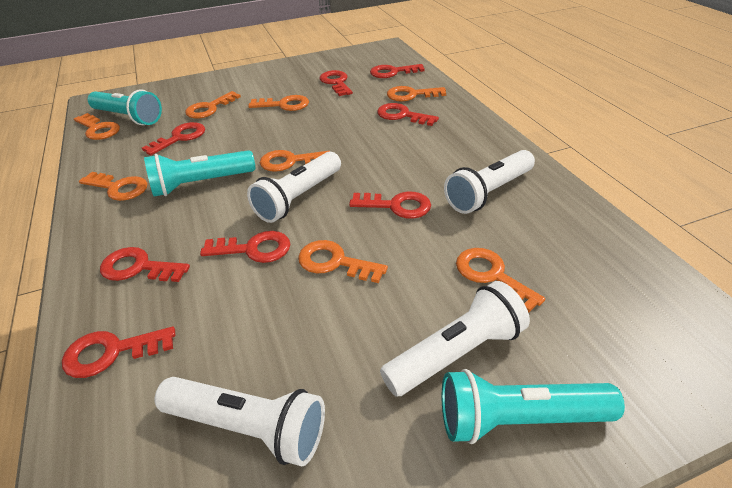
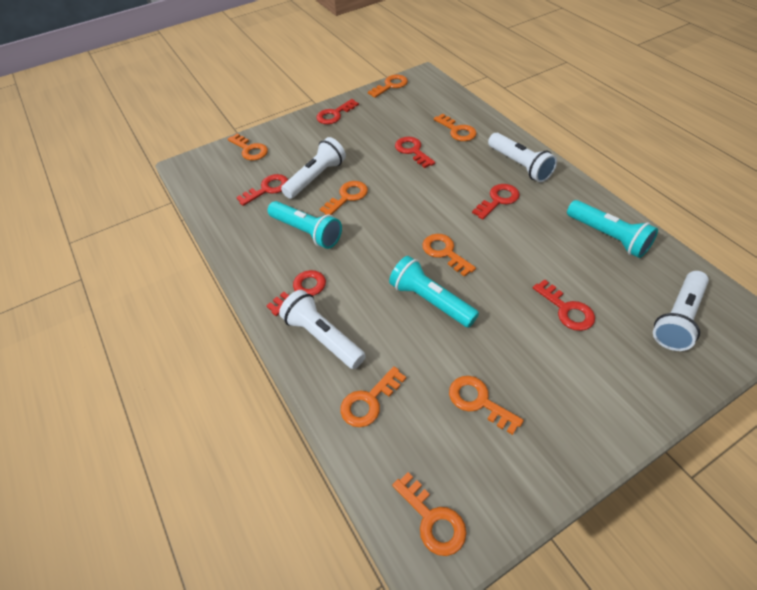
red key: [62,326,175,378] [100,247,190,282] [142,122,205,155] [200,231,290,263] [320,70,353,96] [349,192,431,219] [370,64,425,78] [377,103,439,126] = 8 -> [236,174,288,206] [266,270,326,316] [316,99,359,124] [395,137,435,168] [472,184,520,219] [533,279,595,331] = 6

